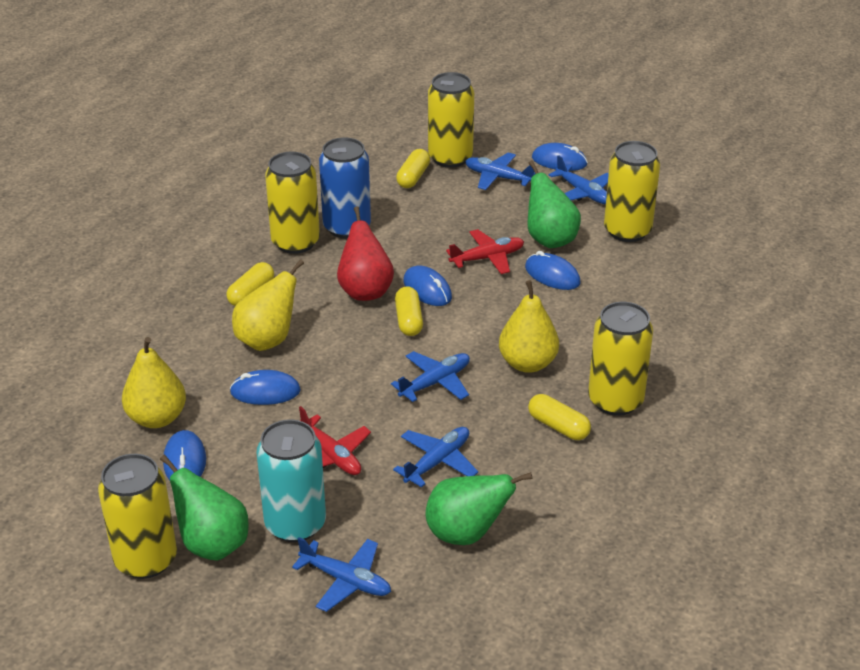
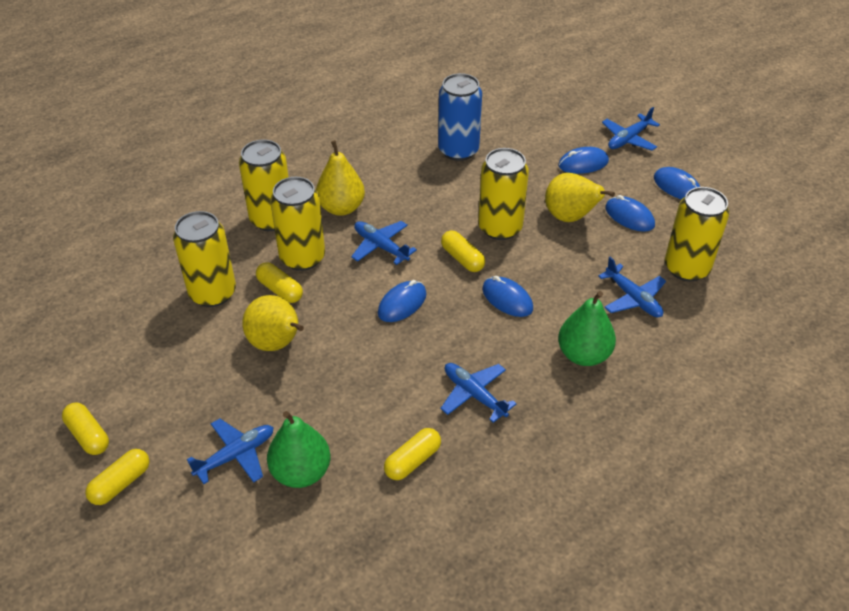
green pear: [160,455,249,561] [426,472,533,545] [528,160,581,248] = 3 -> [267,411,330,488] [558,291,616,366] = 2
red pear: [337,206,394,301] = 1 -> none = 0
red plane: [299,406,371,475] [446,229,524,274] = 2 -> none = 0
turquoise can: [257,419,326,542] = 1 -> none = 0
yellow capsule: [226,262,274,306] [395,286,423,336] [396,149,430,188] [528,394,591,440] = 4 -> [62,403,109,455] [85,449,150,505] [256,262,303,303] [384,428,441,480] [441,231,485,272] = 5

